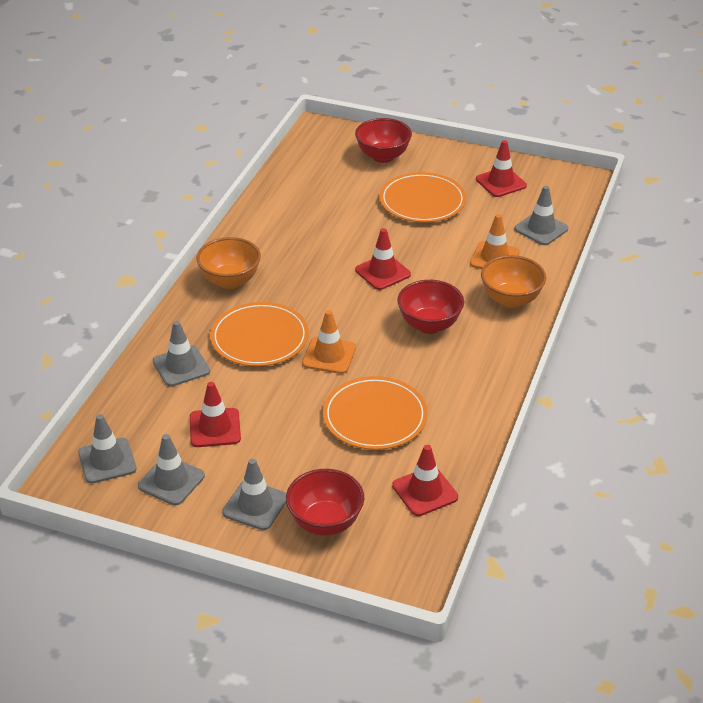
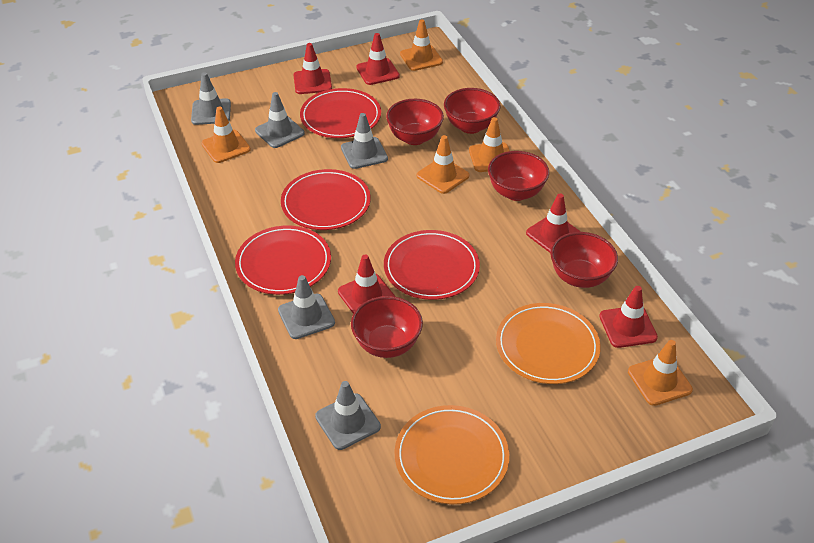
orange bowl: [197,237,261,289] [481,255,546,308] = 2 -> none = 0
orange plate: [210,302,309,366] [323,376,428,450] [379,172,466,222] = 3 -> [395,405,509,504] [496,303,601,384] = 2
orange traffic cone: [302,310,356,374] [470,214,520,269] = 2 -> [201,106,251,163] [400,19,443,71] [417,135,469,194] [469,117,510,172] [628,340,693,406] = 5
red bowl: [286,469,364,536] [355,118,412,163] [397,280,464,334] = 3 -> [351,296,423,358] [386,99,444,145] [444,88,501,134] [488,151,549,201] [550,232,618,288] = 5
red plate: none = 0 -> [235,226,331,295] [281,169,371,230] [300,88,381,138] [384,230,480,300] = 4
red traffic cone: [190,382,241,447] [355,228,411,290] [392,445,458,516] [476,140,527,197] = 4 -> [293,43,332,94] [338,255,395,314] [356,33,400,85] [526,194,581,253] [599,286,658,348] = 5

